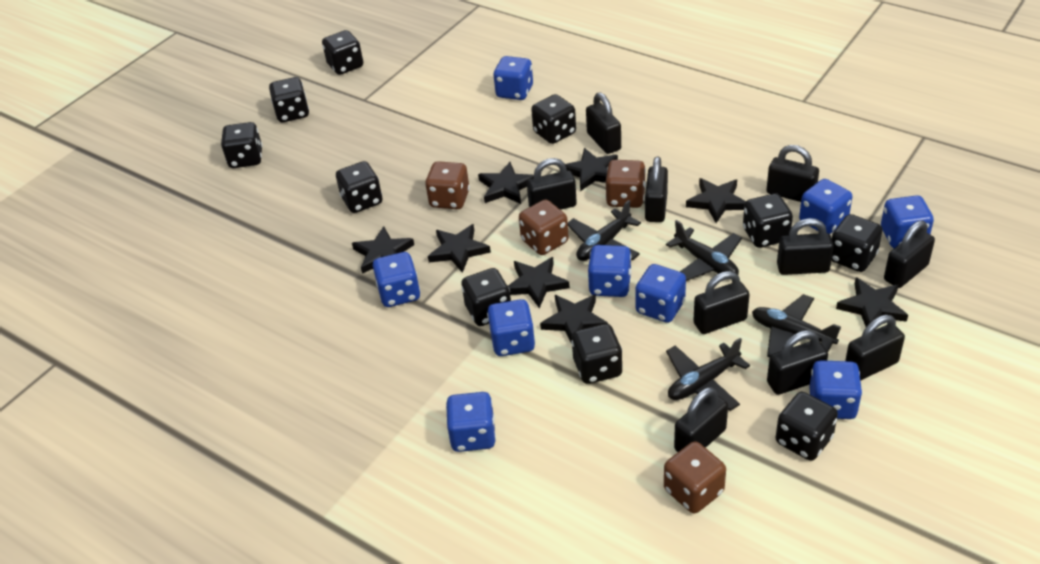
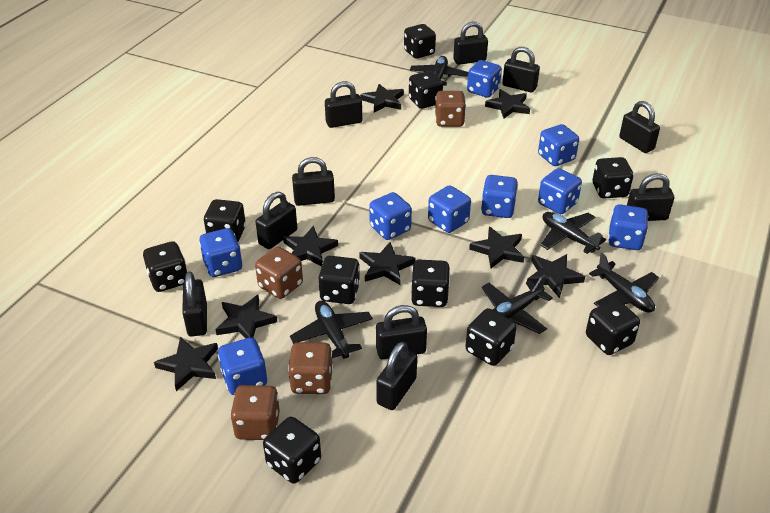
black plane: [568,200,641,261] [666,220,742,281] [666,338,750,411] [752,294,841,357] = 4 -> [290,301,373,359] [410,56,468,86] [482,275,553,334] [540,212,606,254] [589,253,659,313] = 5

